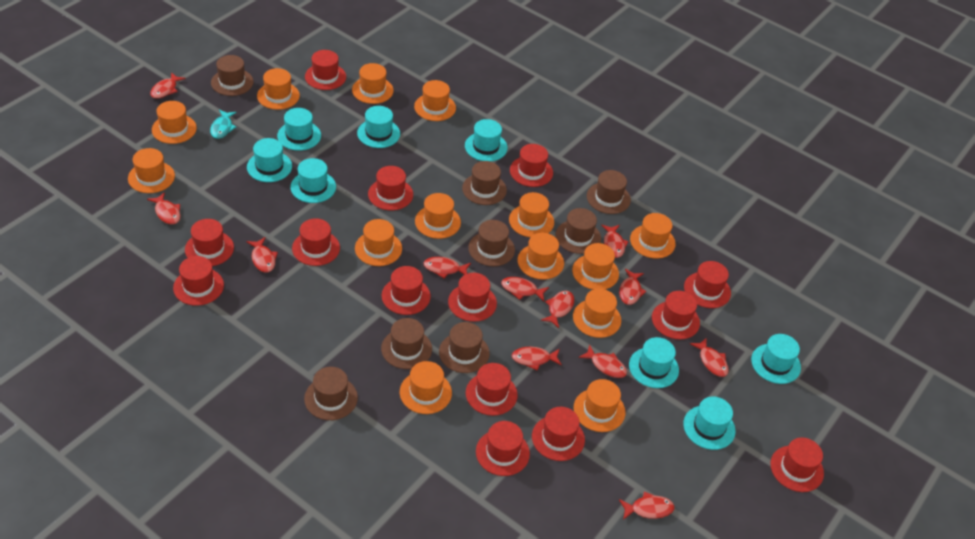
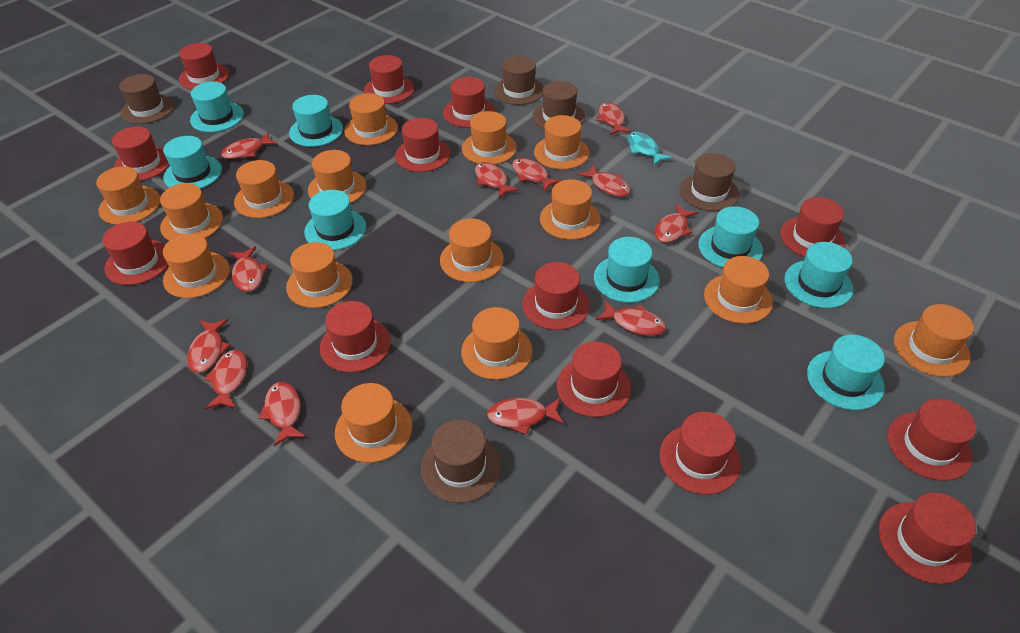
brown hat: [211,55,254,96] [304,367,358,420] [381,318,432,369] [439,322,490,373] [462,161,507,205] [468,220,515,266] [556,208,601,254] [587,170,631,214] = 8 -> [119,74,174,124] [421,420,501,503] [494,56,543,105] [533,81,585,129] [680,153,739,211] = 5
orange hat: [128,148,175,193] [152,101,197,144] [257,68,300,110] [352,63,394,104] [355,219,402,266] [400,361,452,414] [414,80,456,121] [415,193,461,239] [509,192,554,237] [517,233,564,280] [572,243,619,290] [573,289,621,338] [574,379,625,432] [630,213,676,259] = 14 -> [96,166,160,225] [160,183,223,241] [163,233,230,298] [234,160,294,218] [286,242,353,308] [308,150,366,203] [335,383,413,463] [344,93,398,145] [440,218,504,282] [461,307,533,380] [462,111,517,165] [534,115,590,170] [540,179,601,240] [704,256,773,324] [894,304,974,377] = 15
red hat: [173,256,224,306] [185,219,234,266] [292,218,340,266] [305,50,346,90] [368,166,413,211] [382,266,431,315] [448,273,497,322] [466,363,518,416] [476,421,530,476] [510,144,553,187] [532,407,585,461] [652,291,700,340] [684,261,731,308] [770,437,824,492] = 14 -> [102,222,168,285] [112,127,170,181] [179,43,229,90] [320,301,391,373] [364,55,414,104] [395,118,451,172] [443,77,495,127] [522,262,590,330] [557,341,631,417] [660,412,741,495] [780,197,845,257] [879,492,976,584] [887,399,976,481] = 13

